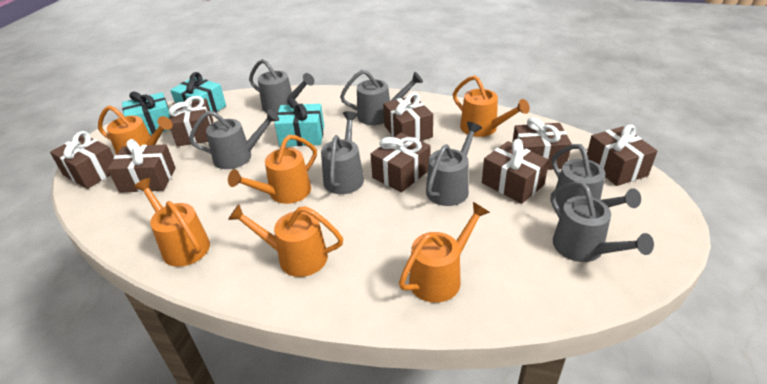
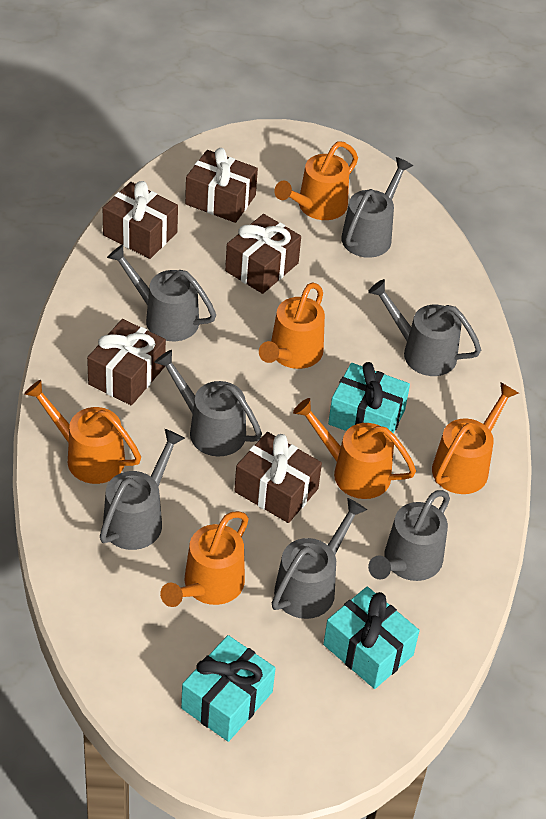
brown gift: [50,131,114,189] [107,139,176,193] [169,96,213,146] [371,133,431,193] [383,92,433,141] [482,139,549,204] [512,117,572,170] [587,124,657,186] = 8 -> [87,319,166,405] [103,181,178,259] [185,148,258,223] [225,214,301,294] [234,432,322,523] = 5

